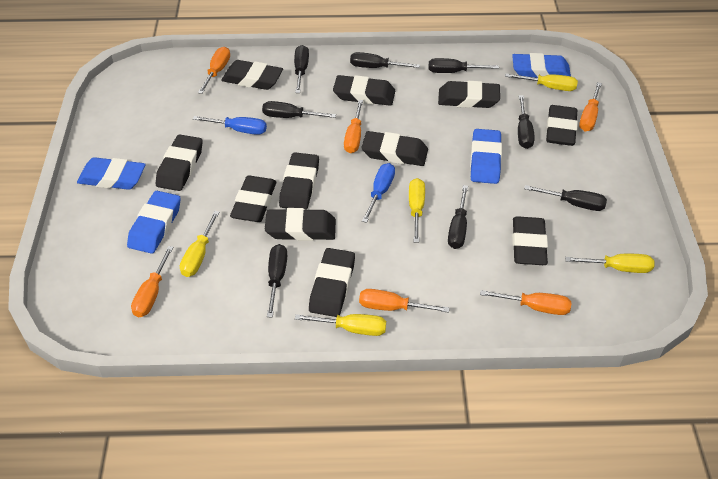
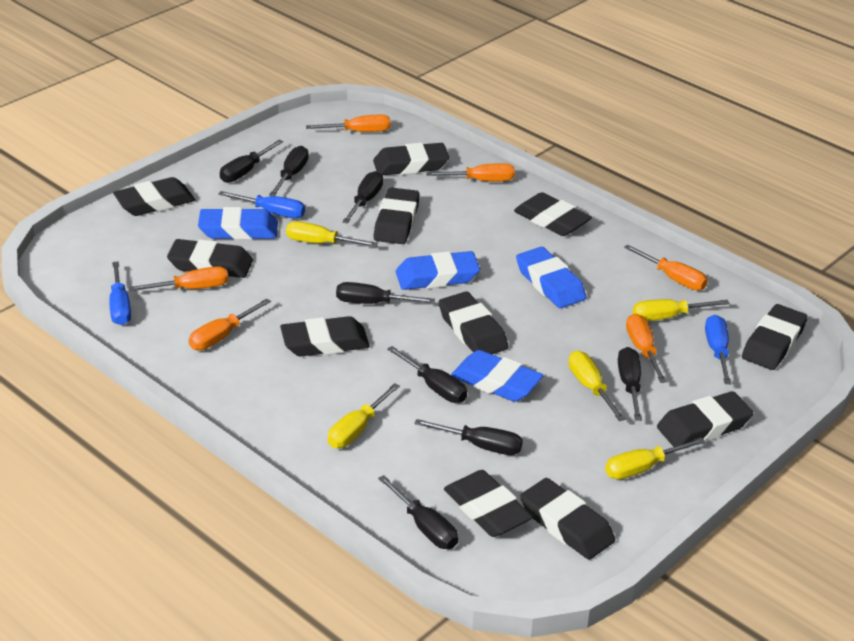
blue screwdriver: [193,116,267,135] [362,163,395,223] = 2 -> [109,261,131,325] [218,191,305,218] [705,315,732,384] = 3

